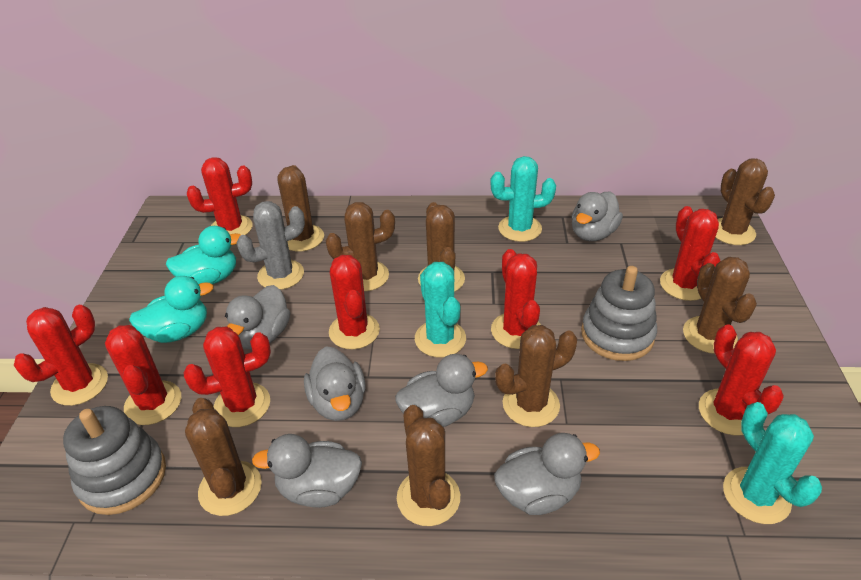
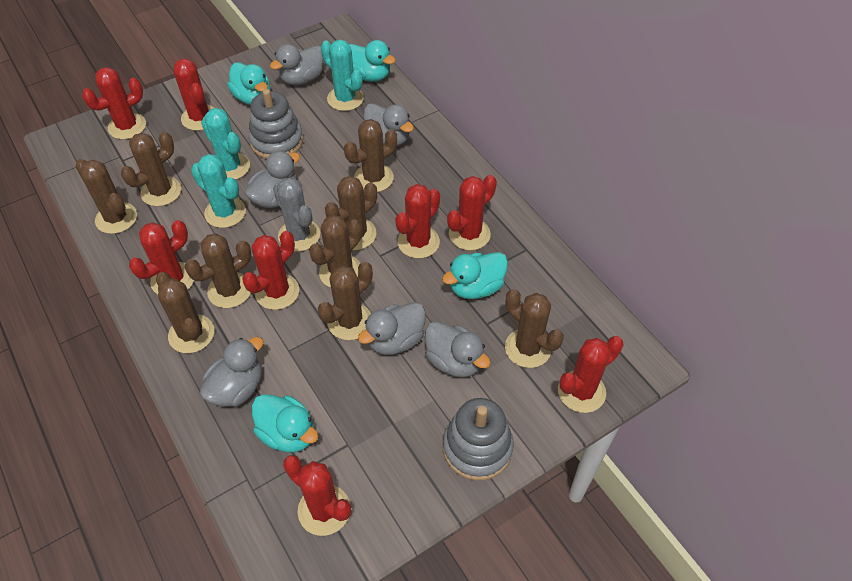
brown cactus: [185,398,262,516] [277,165,324,251] [326,202,395,291] [397,405,460,526] [418,202,465,292] [495,325,577,427] [683,257,757,354] [715,158,775,245] = 8 -> [76,159,137,234] [121,132,181,206] [156,272,214,353] [185,233,251,308] [309,215,362,288] [318,262,373,340] [325,176,377,250] [344,119,397,192] [505,289,564,368] = 9
turquoise duck: [129,276,214,343] [166,226,241,284] = 2 -> [227,63,270,105] [252,394,318,452] [349,40,395,82] [442,252,508,299] = 4

